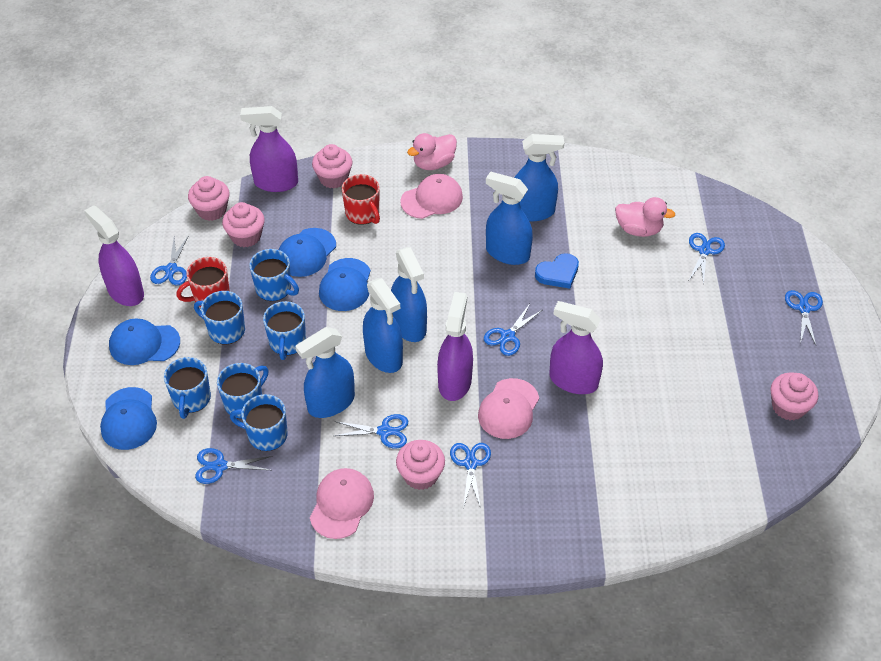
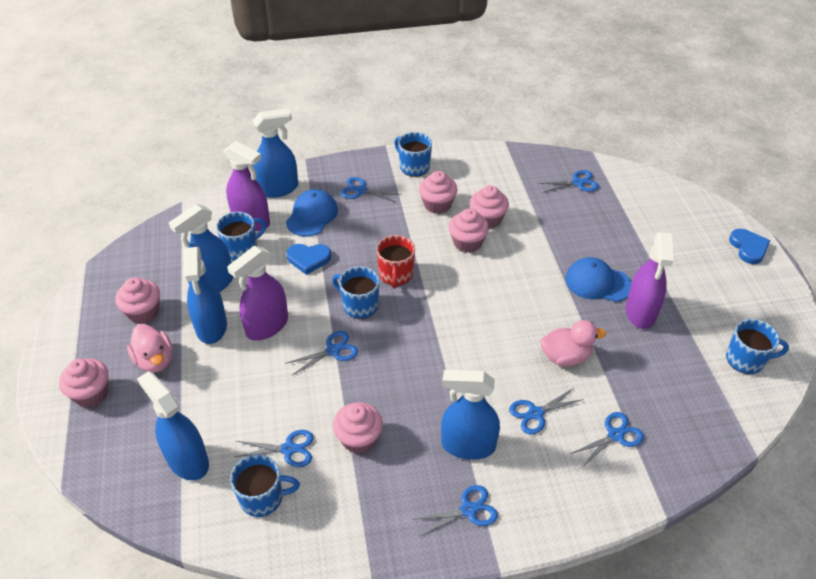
blue cap: [100,387,157,450] [109,319,180,365] [279,228,336,277] [319,258,371,311] = 4 -> [286,189,338,236] [565,257,632,302] = 2
blue heart: [535,253,579,289] = 1 -> [286,244,331,275] [729,229,770,264] = 2
blue mug: [164,357,211,419] [194,291,245,345] [217,363,268,419] [230,394,288,451] [249,249,299,301] [263,301,306,360] = 6 -> [216,212,266,261] [230,454,300,517] [332,267,379,319] [394,132,432,177] [726,319,789,374] = 5
pink cap: [310,468,374,539] [400,174,463,219] [478,378,539,439] = 3 -> none = 0
pink cupcake: [188,176,230,221] [222,202,265,247] [312,144,352,189] [396,440,445,490] [770,372,818,420] = 5 -> [59,358,109,407] [115,277,160,324] [333,402,383,454] [419,171,457,214] [449,209,489,253] [470,185,509,229] = 6
purple spray bottle: [84,205,144,306] [240,106,298,192] [437,292,473,401] [549,301,603,394] = 4 -> [224,141,270,231] [227,246,288,340] [626,232,674,329] = 3
red mug: [176,257,230,307] [342,174,380,225] = 2 -> [376,235,415,289] = 1

